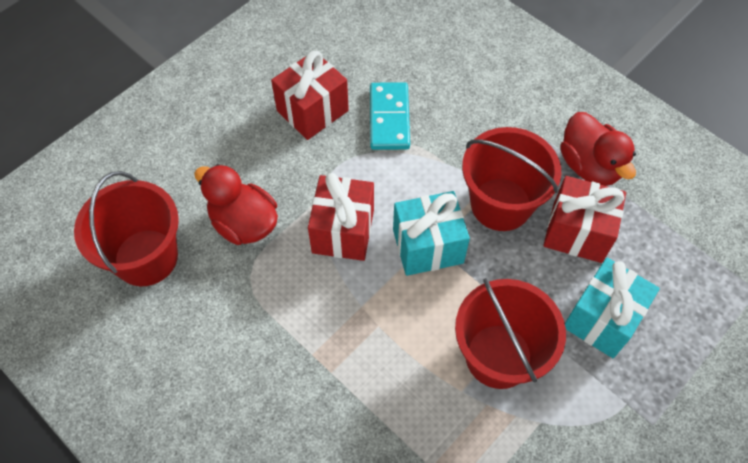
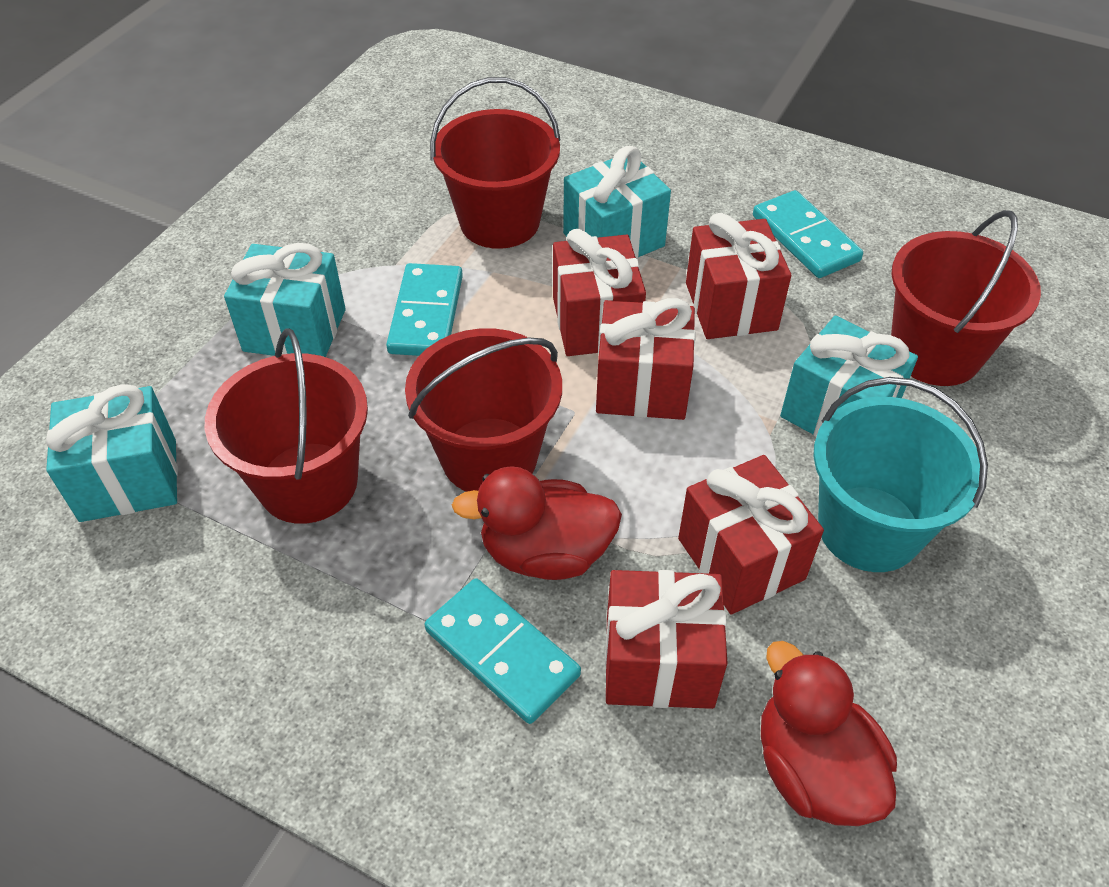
red bucket: [74,171,179,286] [455,278,566,389] [462,127,561,231] = 3 -> [205,328,368,524] [405,328,562,492] [430,77,561,249] [891,210,1041,386] = 4
red gift: [271,51,349,140] [308,173,374,261] [543,176,626,263] = 3 -> [553,229,646,356] [596,298,696,420] [605,570,728,709] [678,455,824,614] [686,213,791,339] = 5
turquoise bucket: none = 0 -> [814,377,988,572] = 1
turquoise domino: [370,82,410,150] = 1 -> [386,263,463,356] [425,578,581,724] [753,190,863,278] = 3
turquoise gift: [393,191,470,276] [565,257,660,358] = 2 -> [46,384,178,522] [224,243,346,357] [563,146,671,258] [780,316,918,437] = 4

